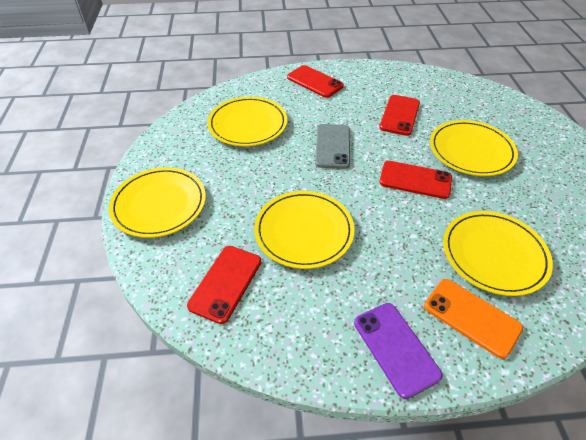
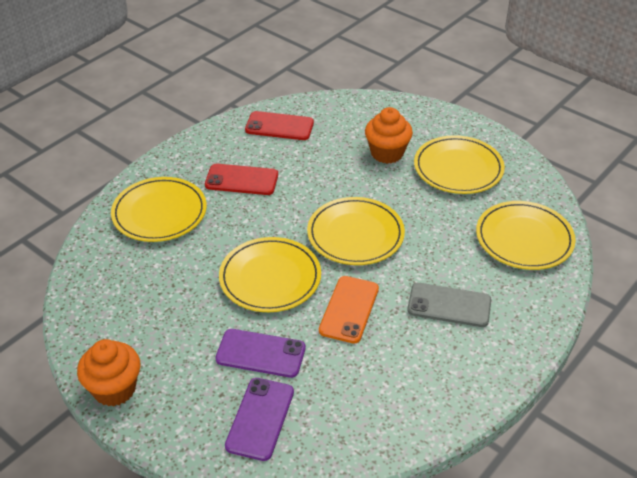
orange cupcake: none = 0 -> [77,339,140,406] [365,107,413,164] = 2
purple phone: [354,303,443,399] = 1 -> [215,329,306,378] [225,378,294,461] = 2
red phone: [187,246,261,324] [287,65,344,98] [379,95,420,136] [379,161,452,199] = 4 -> [205,164,278,195] [245,111,314,140] = 2

